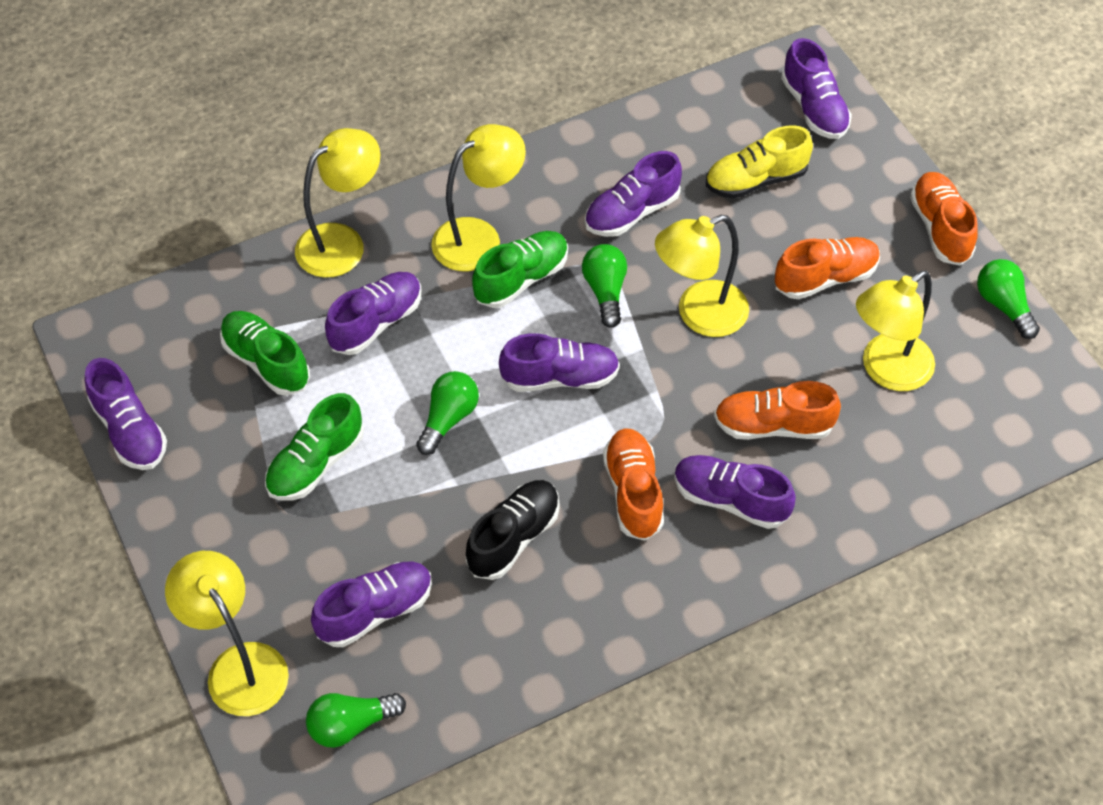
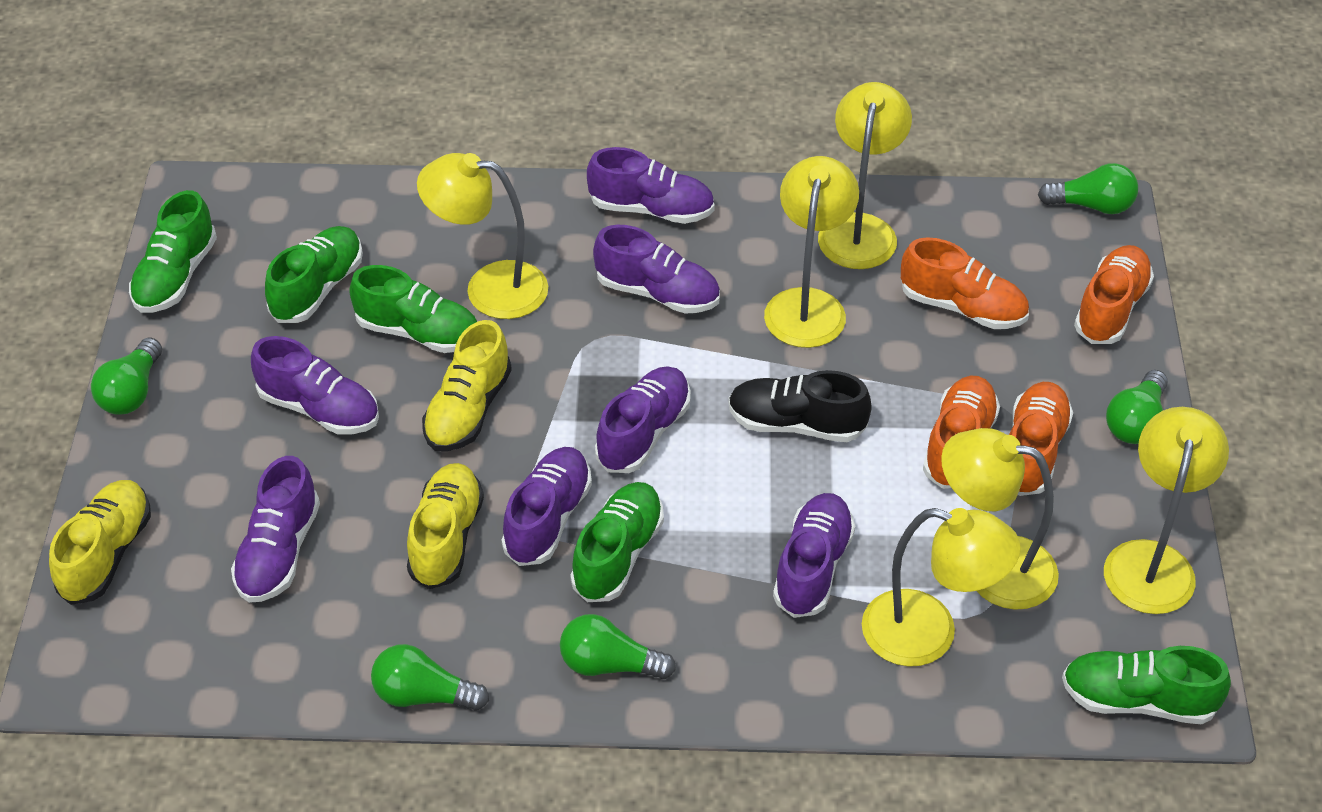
green light bulb: [306,693,406,748] [416,371,479,455] [582,244,627,328] [977,259,1040,339] = 4 -> [91,338,162,415] [371,644,489,711] [560,614,676,679] [1038,163,1138,214] [1106,370,1168,444] = 5
green shoe: [220,311,310,396] [265,393,364,501] [472,231,568,308] = 3 -> [129,190,217,313] [265,226,363,323] [349,265,477,353] [570,482,664,602] [1062,646,1231,724] = 5
yellow lamp: [165,551,289,716] [295,128,380,278] [431,124,526,272] [655,215,749,337] [856,271,935,391] = 5 -> [417,153,548,319] [764,156,859,348] [818,82,912,269] [862,508,1021,667] [941,428,1059,610] [1104,407,1229,614] = 6
yellow shoe: [706,125,813,199] = 1 -> [49,480,151,605] [407,463,484,589] [422,320,512,451] = 3

